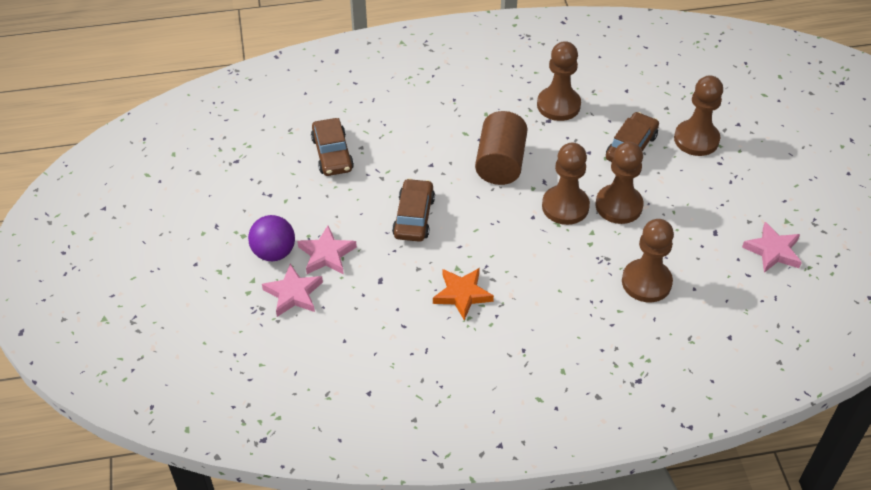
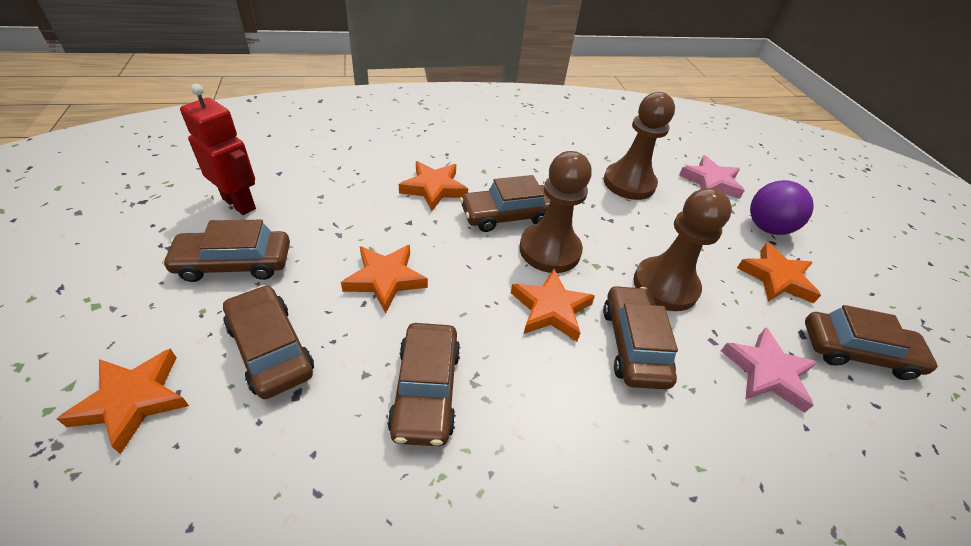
brown car: [311,118,354,176] [392,178,435,242] [606,112,659,162] = 3 -> [162,220,290,282] [223,285,314,399] [387,323,461,446] [460,175,550,232] [603,285,678,389] [805,305,939,380] = 6
brown cylinder: [475,111,528,185] = 1 -> none = 0
brown pawn: [537,41,581,121] [542,143,590,225] [596,142,644,224] [622,219,674,302] [674,75,723,156] = 5 -> [519,151,592,273] [603,92,675,200] [633,188,732,311] = 3
orange star: [433,268,494,320] = 1 -> [57,349,189,454] [341,245,428,313] [399,161,468,211] [511,269,595,341] [737,242,821,304] = 5
pink star: [262,264,323,317] [297,226,357,274] [742,222,802,273] = 3 -> [679,155,745,199] [721,328,818,413] = 2
red robot: none = 0 -> [180,84,256,215] = 1

